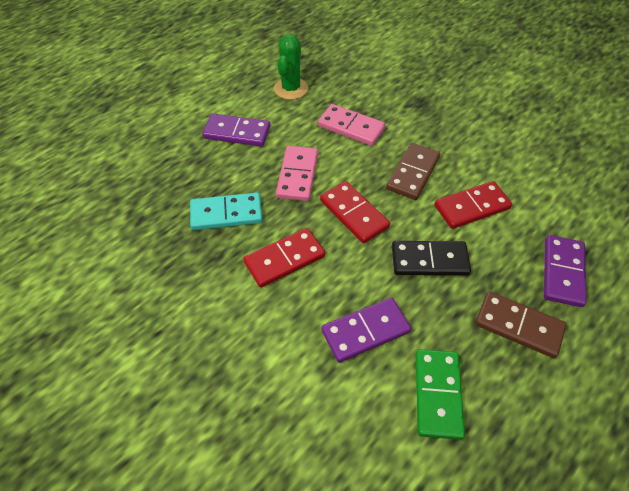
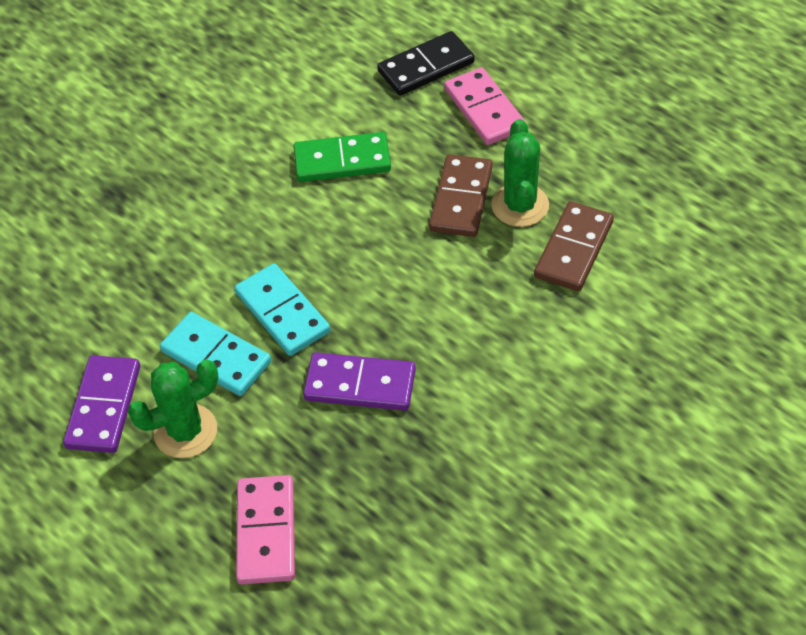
green cactus: [274,34,308,100] = 1 -> [128,359,219,458] [491,119,549,227] = 2
purple domino: [202,114,270,147] [321,298,411,363] [544,235,587,307] = 3 -> [63,355,140,453] [303,352,416,411] = 2
red domino: [243,228,325,288] [320,181,390,243] [435,181,512,229] = 3 -> none = 0
turquoise domino: [190,193,262,230] = 1 -> [160,312,271,396] [234,263,331,356] = 2

